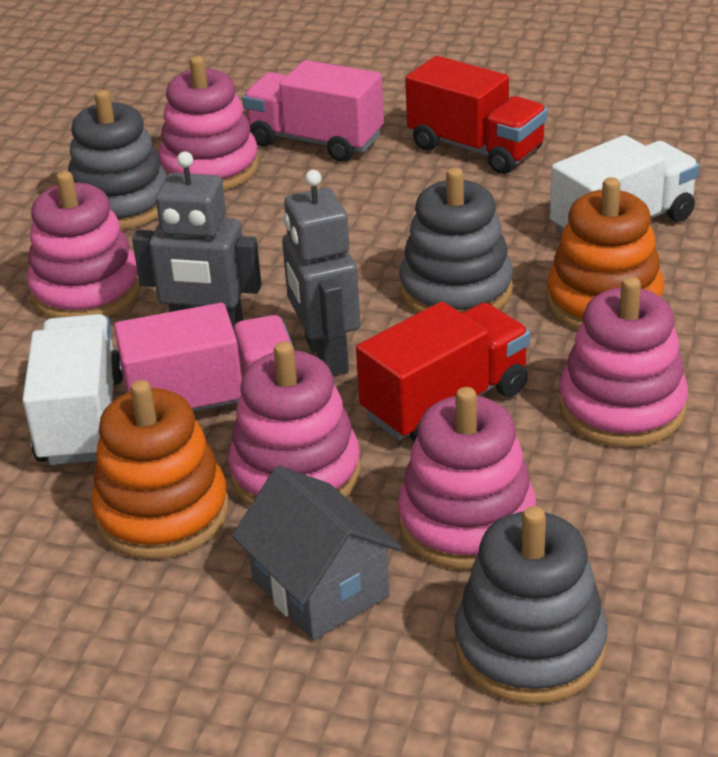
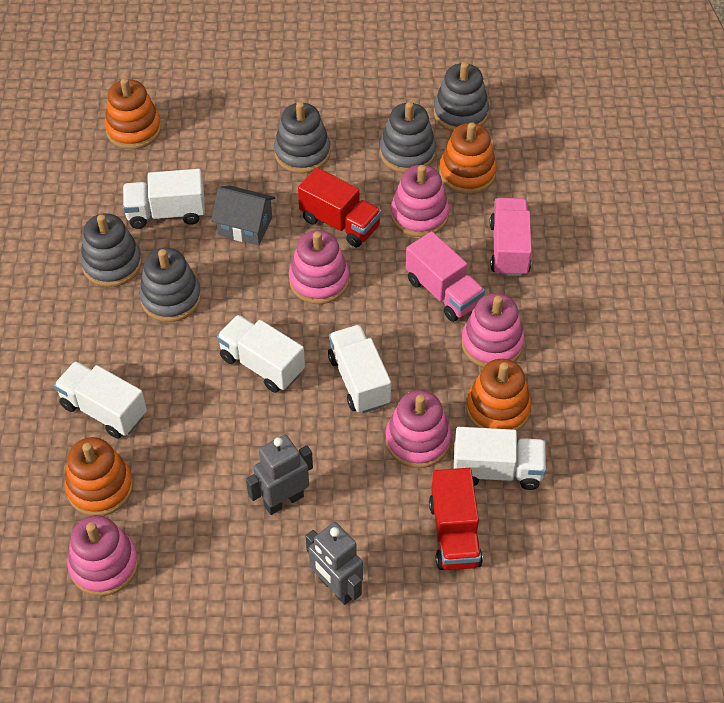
grey stacking toy: [68,90,167,230] [399,167,513,313] [455,506,607,704] = 3 -> [80,213,142,287] [139,248,201,322] [274,102,331,173] [380,102,436,173] [434,62,489,132] = 5
orange stacking toy: [91,380,229,559] [547,177,664,330] = 2 -> [64,437,133,516] [104,78,161,149] [439,122,497,194] [466,359,531,431] = 4
white truck: [22,314,123,465] [550,135,700,235] = 2 -> [54,361,147,439] [123,169,205,229] [217,315,305,393] [328,325,391,414] [454,427,546,490] = 5

